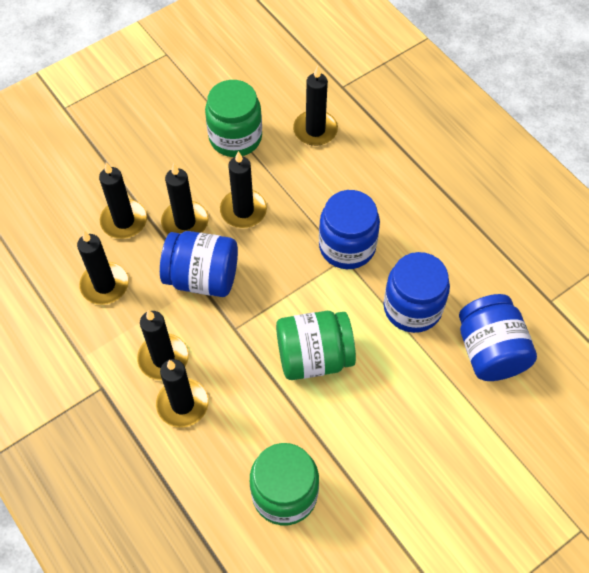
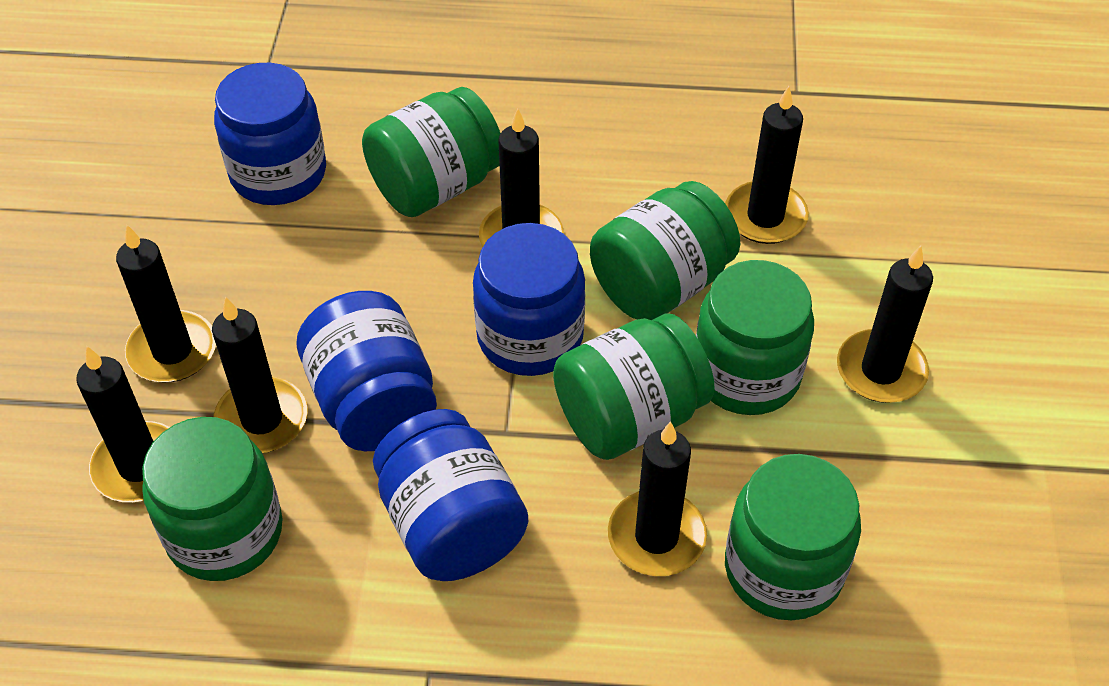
green jar: [205,80,262,157] [250,443,319,525] [276,311,356,380] = 3 -> [142,417,283,581] [362,87,501,217] [553,313,715,460] [590,181,740,320] [696,260,814,415] [725,454,861,620] = 6

